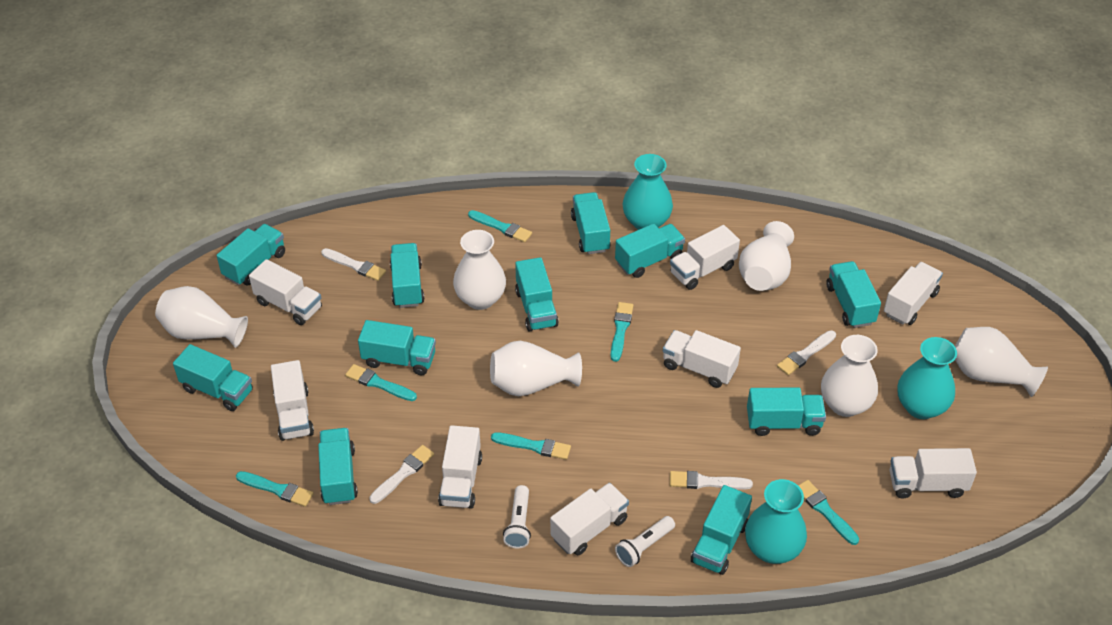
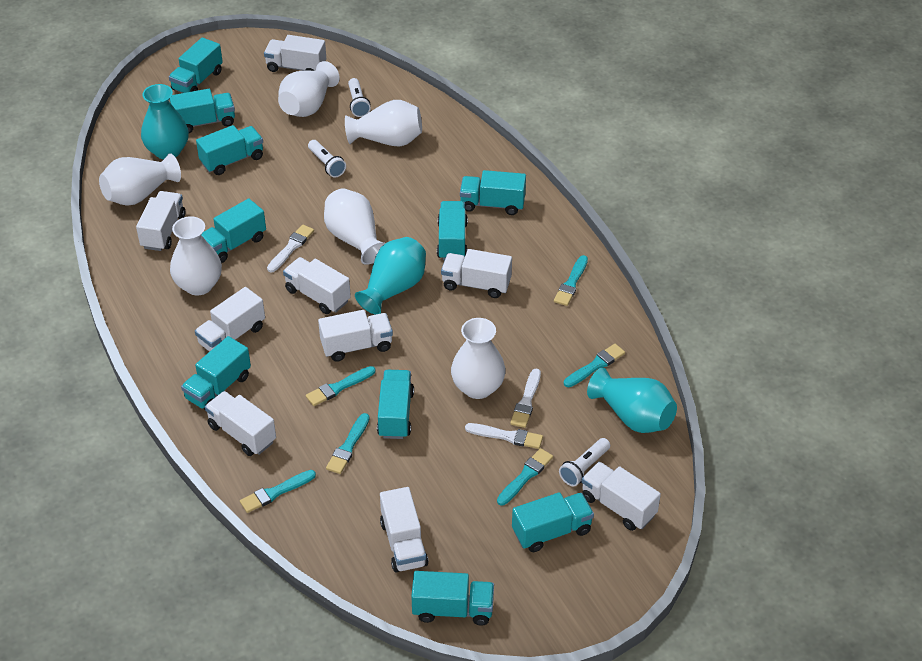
turquoise truck: [173,344,253,411] [217,224,285,286] [318,428,358,505] [358,320,436,375] [390,243,424,308] [515,257,559,332] [571,192,611,254] [615,224,685,278] [691,485,752,575] [747,388,826,436] [826,261,881,328] = 11 -> [169,37,223,93] [170,89,235,133] [181,336,251,410] [196,125,263,175] [201,198,266,263] [377,370,414,439] [411,571,494,626] [437,201,468,260] [460,170,526,215] [512,492,594,552] = 10
white brush: [321,248,386,281] [369,445,434,504] [670,471,753,490] [777,330,836,375] = 4 -> [267,225,314,272] [465,423,543,449] [510,369,541,428] = 3
white flashlight: [503,485,531,548] [615,516,675,567] = 2 -> [308,140,346,178] [348,78,371,117] [559,438,610,486] = 3
white truck: [249,259,322,325] [271,360,314,441] [438,425,482,509] [550,483,629,555] [663,330,741,388] [670,225,740,290] [884,262,943,325] [890,448,977,499] = 8 -> [136,191,186,251] [195,287,265,352] [205,391,276,456] [264,35,326,72] [283,257,351,314] [318,310,393,362] [380,487,428,573] [441,249,512,298] [582,462,661,531] = 9

